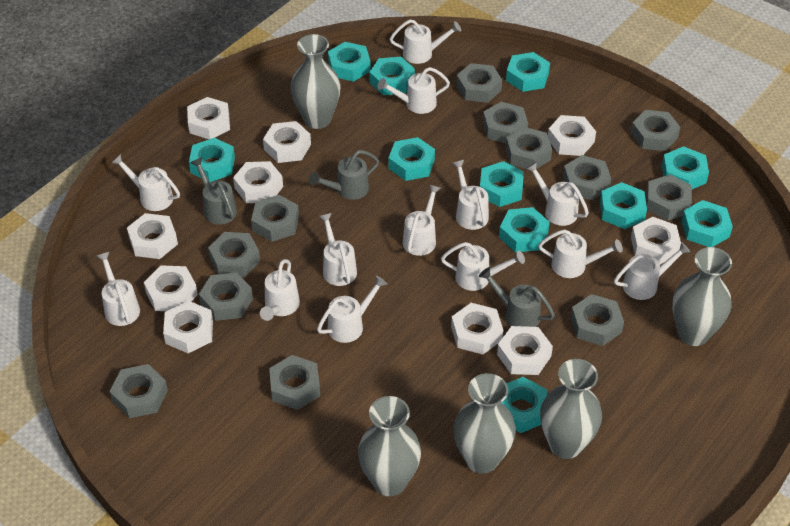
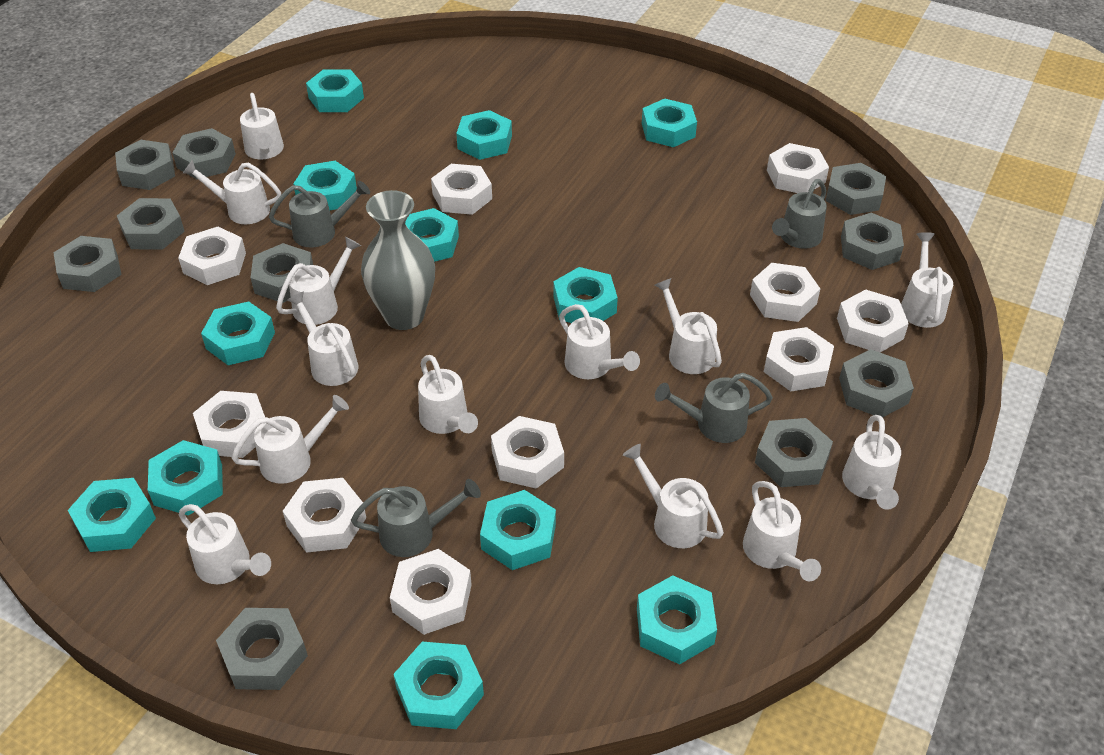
grey nut: [110,364,168,418] [199,272,253,321] [208,232,260,277] [251,195,299,242] [269,355,320,410] [456,63,502,103] [483,102,528,143] [506,127,552,169] [563,155,611,200] [571,294,624,346] [631,110,680,151] [646,175,692,221] = 12 -> [53,236,122,292] [115,140,175,190] [117,198,185,249] [172,128,236,179] [216,608,308,690] [251,243,313,303] [755,418,833,487] [826,163,886,215] [839,349,914,417] [841,213,904,270] = 10
grey vase: [291,34,340,129] [358,396,421,496] [453,373,516,474] [540,359,602,459] [672,247,732,346] = 5 -> [361,190,435,330] = 1
grey watering can: [190,157,237,225] [309,150,379,200] [479,267,555,327] = 3 -> [269,181,370,248] [351,479,481,557] [655,373,773,443] [772,179,827,249] = 4
turquoise nut: [189,138,235,182] [328,42,371,82] [370,57,415,95] [388,137,435,181] [480,161,524,207] [499,207,550,253] [502,377,547,433] [506,52,550,92] [600,182,647,229] [662,146,709,189] [682,200,733,247] = 11 -> [68,478,156,552] [148,440,223,516] [201,302,275,365] [293,161,357,210] [306,69,364,112] [393,642,484,729] [405,208,459,262] [456,110,512,160] [480,490,556,570] [553,267,618,323] [637,575,717,665] [642,98,697,147] = 12

